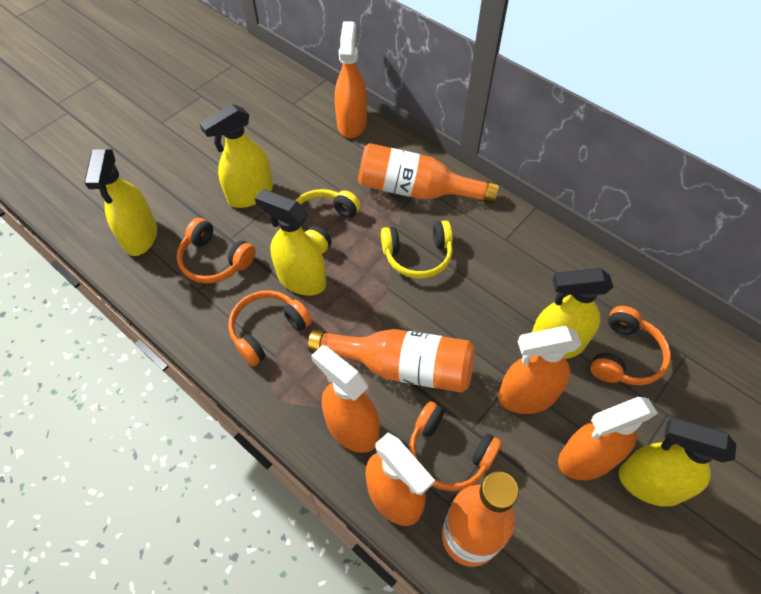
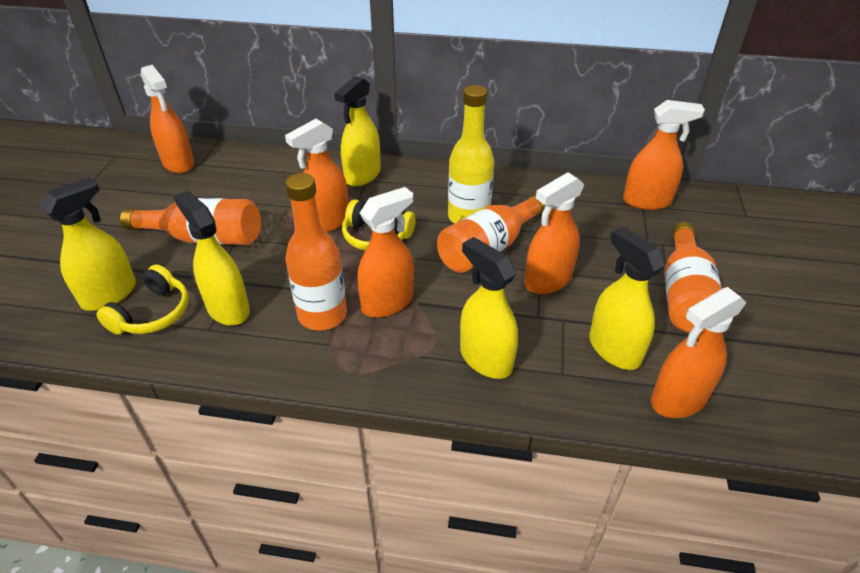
orange bottle: [308,329,475,393] [358,143,499,204] [442,471,519,567] = 3 -> [120,198,261,245] [285,173,347,331] [437,194,546,273] [664,222,722,333] = 4
orange headphones: [177,218,256,283] [228,290,312,366] [409,401,502,491] [590,306,671,385] = 4 -> none = 0
orange spray bottle: [311,345,380,453] [335,21,367,138] [365,433,435,526] [498,326,582,414] [558,397,658,480] = 5 -> [141,65,194,174] [285,119,349,233] [357,187,414,318] [524,172,585,294] [623,100,705,210] [651,287,746,418] = 6
yellow bottle: none = 0 -> [448,85,494,224] = 1

